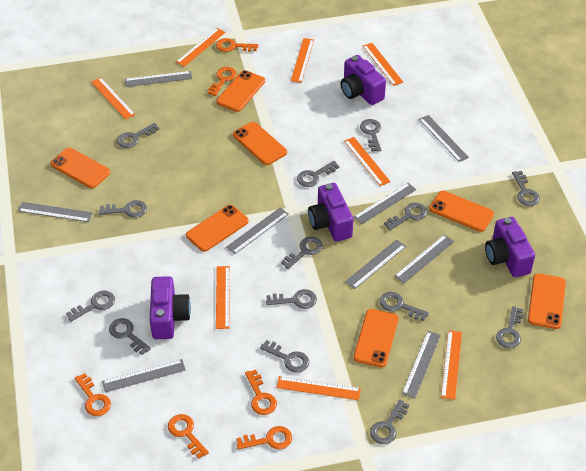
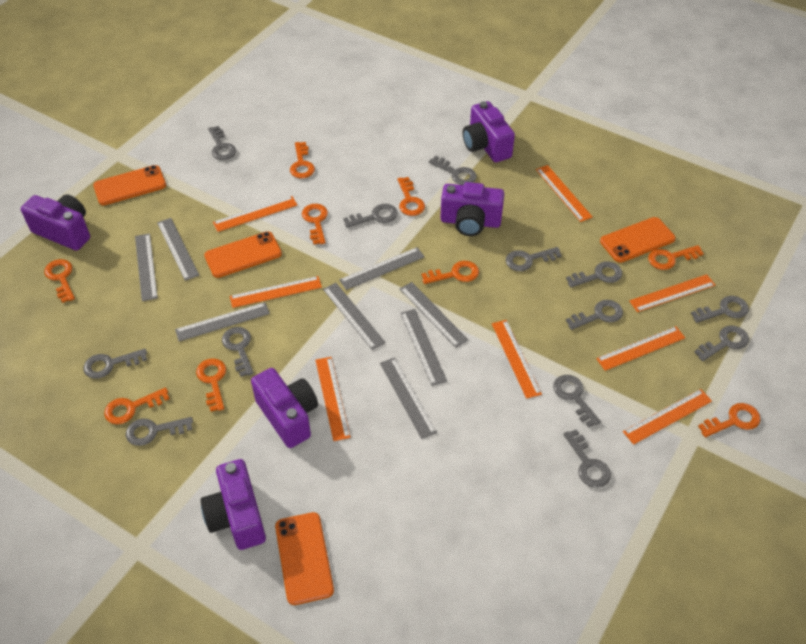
grey key: [66,290,115,322] [99,200,147,218] [109,318,151,355] [117,123,159,148] [260,340,309,373] [266,289,317,309] [281,237,323,269] [297,161,339,187] [360,119,381,152] [370,400,409,444] [380,292,429,321] [384,203,427,230] [496,306,523,348] [512,171,540,206] = 14 -> [83,349,147,379] [126,417,193,446] [208,126,236,160] [222,327,254,377] [343,204,398,228] [429,156,477,185] [506,247,562,271] [553,375,601,427] [563,429,611,488] [566,261,622,287] [566,300,623,330] [691,296,749,323] [694,325,749,361] = 13
grey ruler: [18,202,92,222] [102,359,186,392] [125,71,192,87] [226,208,289,254] [345,239,406,289] [354,183,416,224] [394,235,454,283] [402,331,441,398] [419,115,469,162] = 9 -> [135,233,158,301] [157,218,200,281] [175,302,270,341] [323,283,386,350] [339,247,425,290] [380,357,437,439] [400,282,468,348] [400,309,447,386] = 8
orange key: [75,373,111,416] [168,414,209,459] [208,67,237,96] [216,38,258,52] [237,426,292,449] [245,370,277,415] = 6 -> [44,259,75,303] [104,387,169,424] [196,358,226,412] [290,142,315,178] [302,204,328,245] [397,177,425,216] [422,261,479,284] [648,245,704,270] [698,403,761,437] = 9
orange phone: [51,148,110,188] [186,205,249,252] [216,70,265,112] [233,122,287,165] [353,309,399,367] [429,191,494,232] [528,273,566,329] = 7 -> [93,165,166,206] [204,231,282,278] [275,512,334,605] [600,217,676,263] = 4
purple camera: [150,276,191,339] [308,183,353,242] [341,55,386,105] [485,217,535,277] = 4 -> [21,195,90,251] [200,459,266,550] [251,368,318,448] [440,182,504,236] [463,101,515,162] = 5

